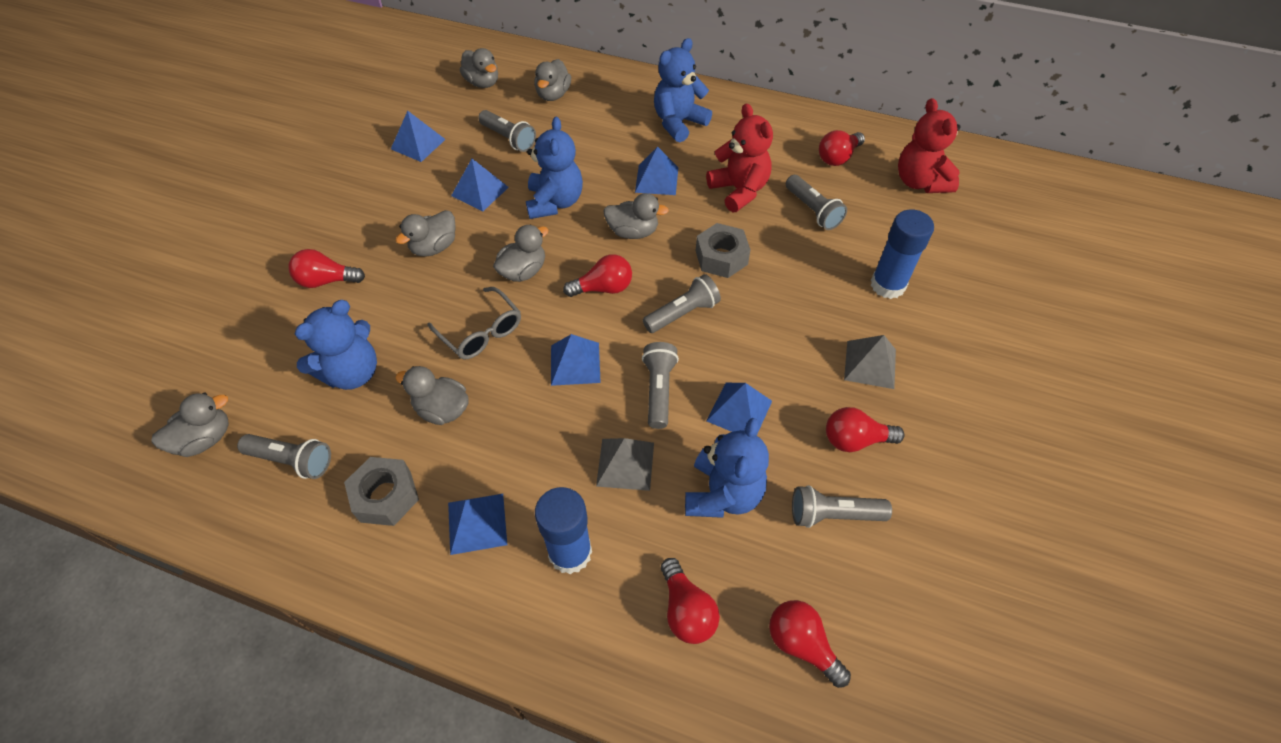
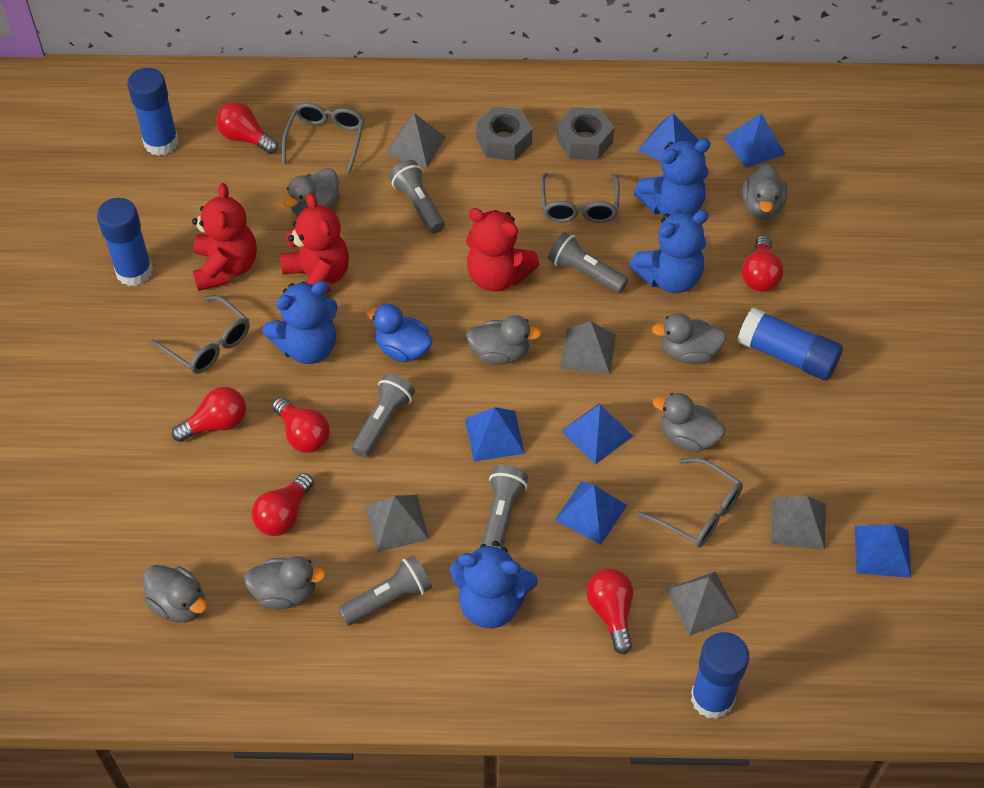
blue duck: none = 0 -> [365,303,433,362] = 1
blue glue stick: [535,487,592,574] [871,209,934,299] = 2 -> [97,198,153,286] [127,68,179,156] [691,632,749,719] [737,307,843,381] = 4
grey flashlight: [237,434,331,479] [478,110,536,152] [642,342,679,429] [643,274,721,333] [786,175,847,230] [792,485,892,528] = 6 -> [339,555,432,625] [352,373,415,458] [389,160,445,234] [482,465,528,548] [548,232,628,293] = 5
grey glasses: [427,287,521,359] = 1 -> [150,295,250,374] [282,103,365,174] [540,173,620,223] [637,458,743,547] = 4
grey pyramid: [596,438,654,491] [844,335,896,389] = 2 -> [366,495,429,552] [386,113,446,168] [560,321,616,375] [666,572,739,636] [771,496,826,550] = 5
red teddy bear: [706,103,773,212] [898,98,961,193] = 2 -> [192,183,257,291] [280,193,349,295] [466,208,539,291] = 3

